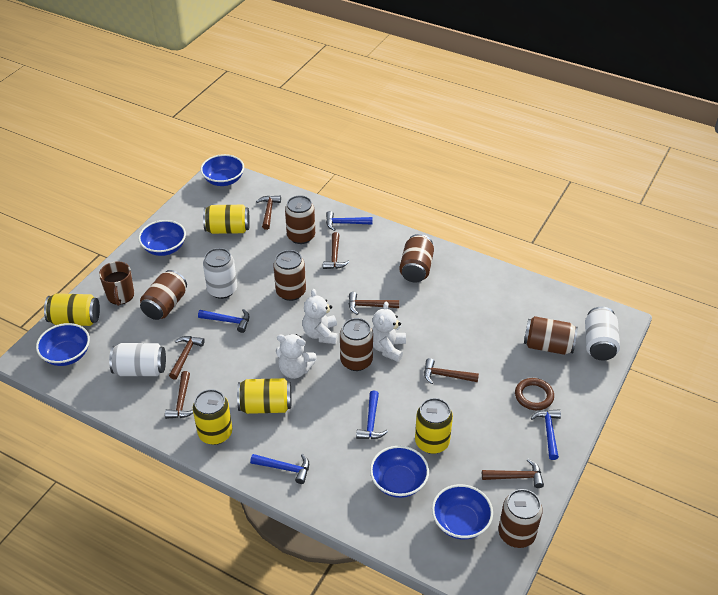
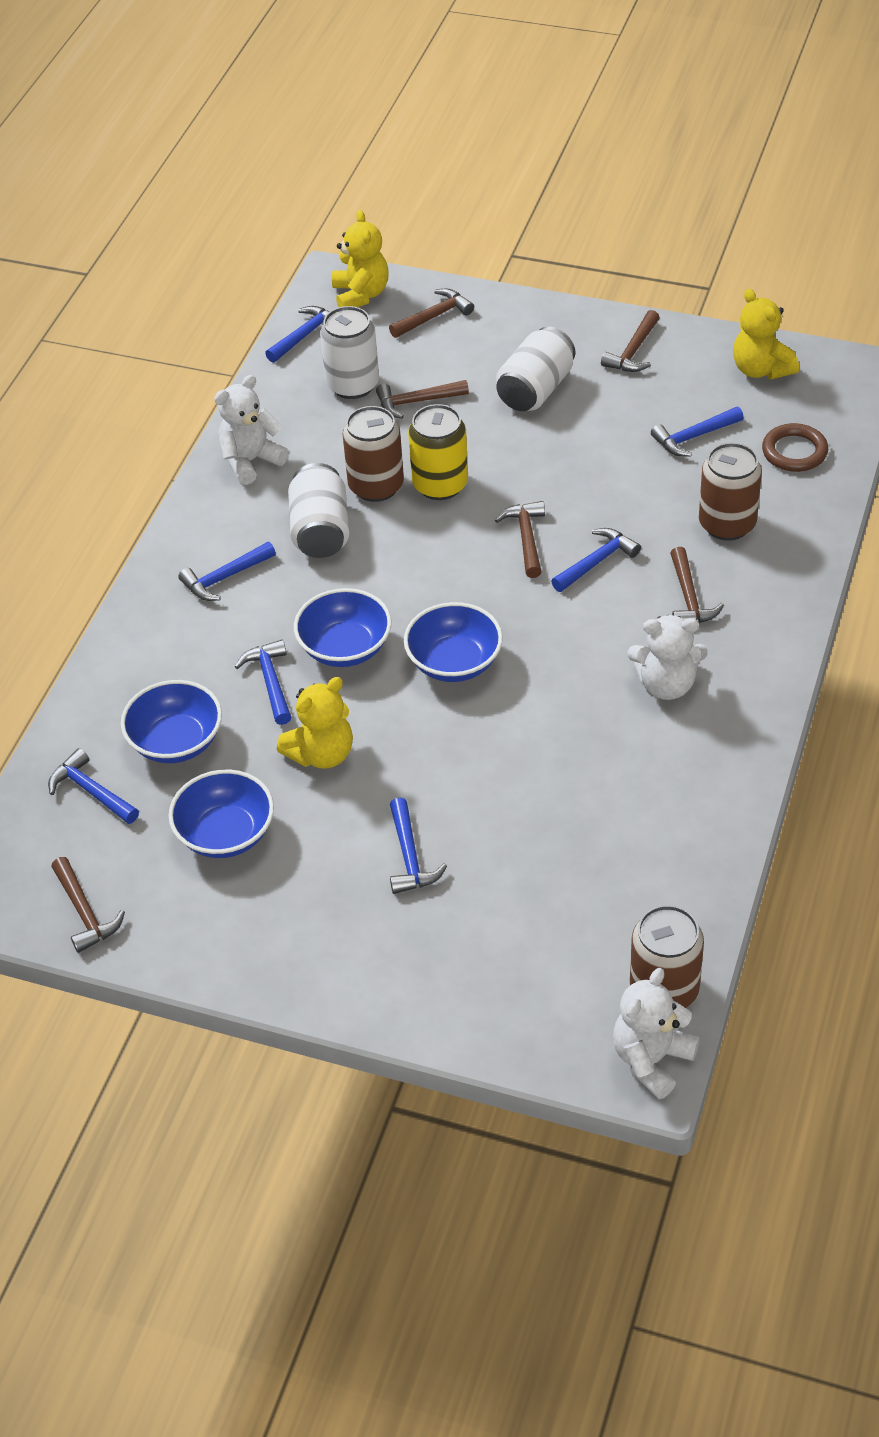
blue bowl: [36,323,90,366] [138,220,186,256] [200,154,244,186] [370,446,429,498] [432,484,493,540] = 5 -> [121,680,222,763] [168,769,274,858] [294,588,392,667] [404,602,503,682] = 4
blue hammer: [198,309,250,333] [250,454,309,484] [326,211,373,231] [356,391,388,439] [531,409,561,460] = 5 -> [48,748,139,824] [178,542,276,601] [235,640,291,725] [265,306,330,363] [390,798,447,894] [551,528,641,592] [651,407,744,457] = 7
brown can: [140,270,187,320] [273,250,306,301] [285,195,315,244] [340,318,373,371] [399,234,434,283] [498,489,543,548] [524,316,578,355] = 7 -> [343,406,404,502] [630,905,704,1008] [699,443,762,541] = 3
brown hammer: [165,371,193,419] [169,336,205,380] [256,196,281,230] [323,232,349,269] [349,292,399,315] [424,358,479,384] [482,459,544,488] = 7 -> [51,857,125,953] [376,380,469,419] [389,288,474,338] [495,501,545,578] [601,310,660,372] [670,547,724,623] = 6
brown mug: [99,261,134,306] = 1 -> none = 0
yellow can: [44,293,100,326] [193,389,232,445] [203,205,250,234] [237,378,291,414] [415,398,453,454] = 5 -> [408,404,468,500] = 1
yellow teddy bear: none = 0 -> [277,677,353,768] [332,210,389,307] [733,289,799,380] = 3

